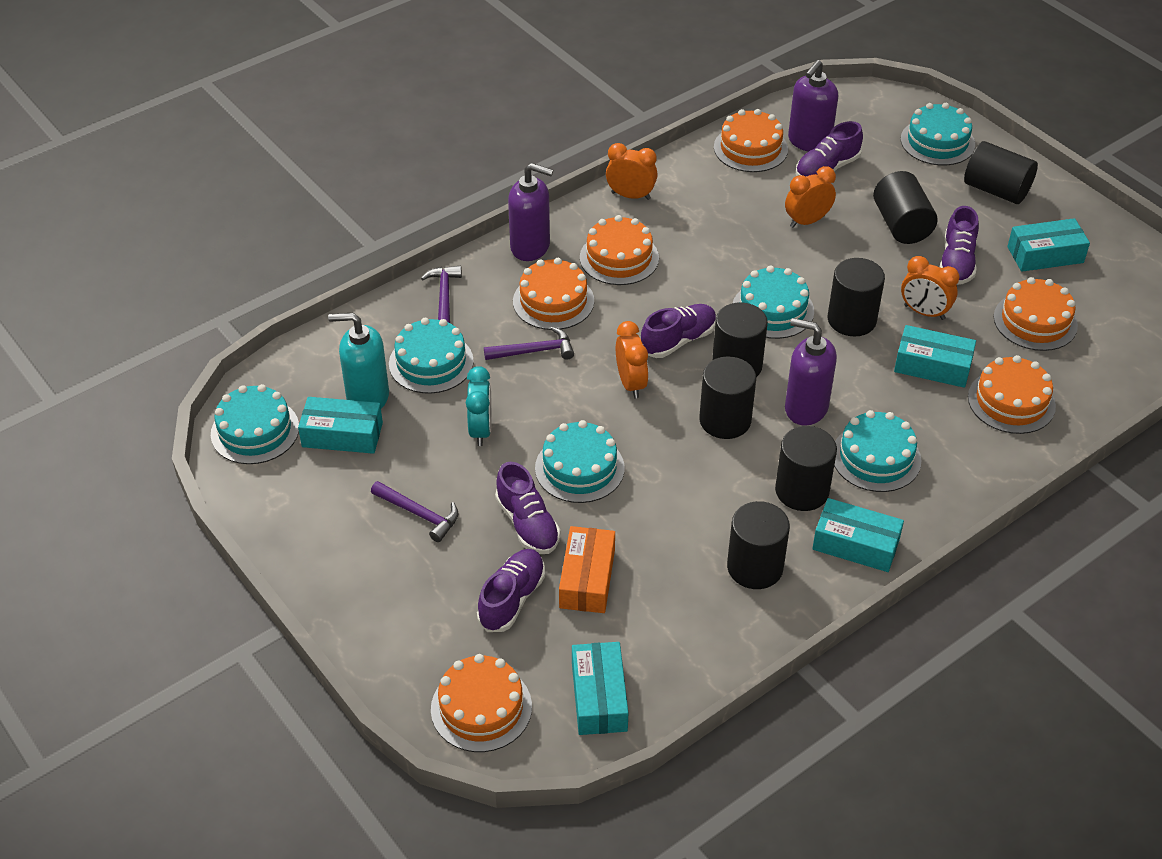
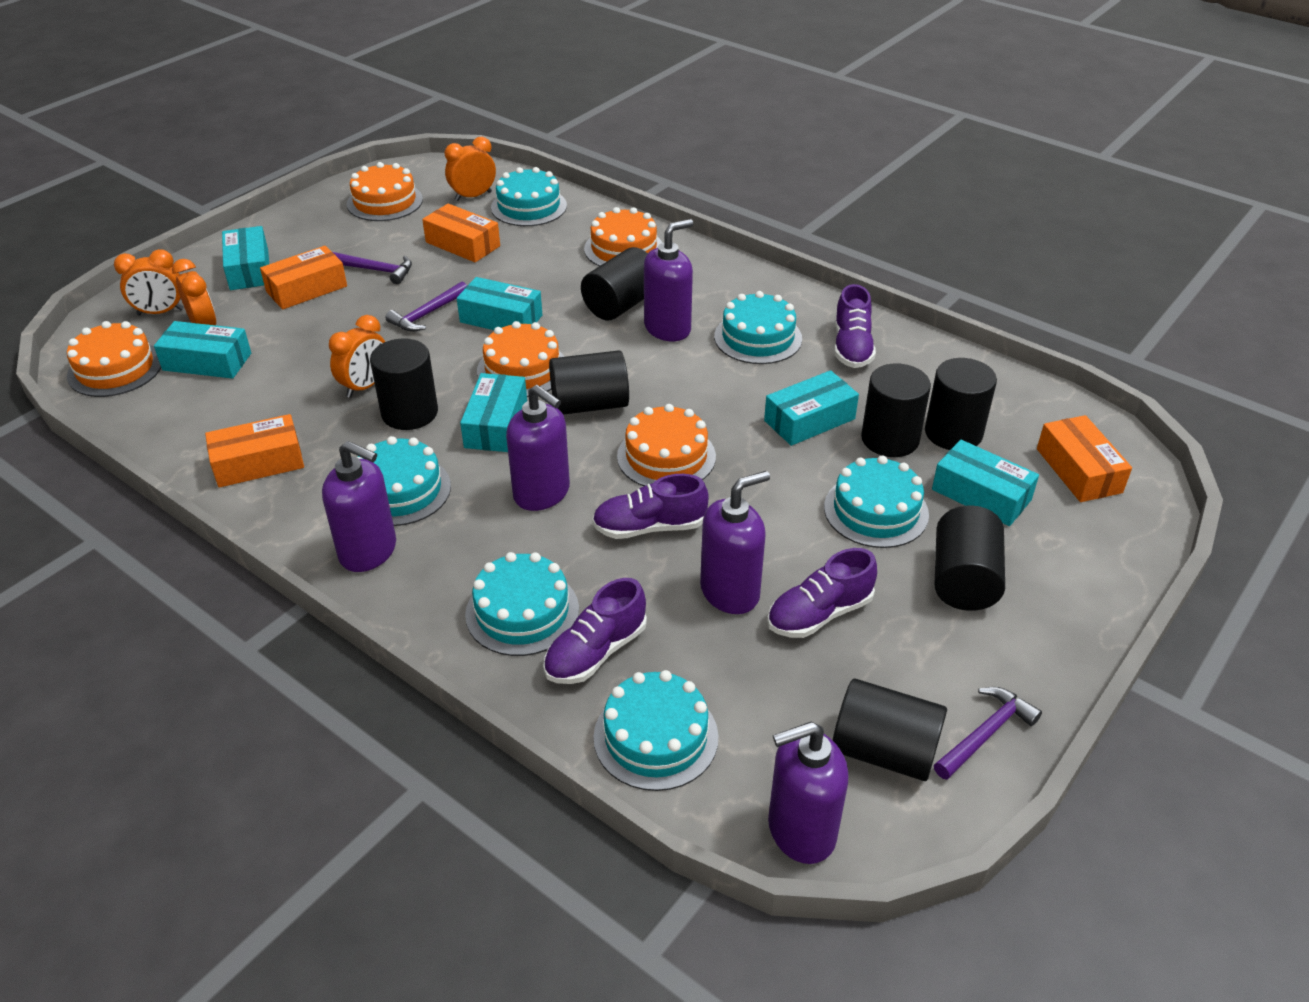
orange box: [559,526,615,613] = 1 -> [205,414,304,488] [260,246,347,309] [422,203,500,262] [1037,415,1132,502] = 4
orange cake: [431,654,532,752] [513,258,594,330] [580,215,659,285] [714,109,788,172] [968,355,1056,434] [994,277,1078,351] = 6 -> [67,321,161,397] [347,162,423,221] [477,321,565,397] [584,207,662,266] [617,404,716,486] = 5
purple shoe: [477,549,545,632] [495,462,560,554] [641,304,716,358] [796,121,863,177] [940,206,979,285] = 5 -> [543,578,647,684] [592,474,708,539] [767,548,877,638] [834,284,876,368] = 4
purple soap dispenser: [508,163,553,261] [785,318,837,425] [788,60,838,152] = 3 -> [322,441,396,572] [506,385,570,511] [644,219,693,341] [700,471,770,614] [768,722,848,864] = 5
turquoise box: [298,397,383,454] [572,642,628,735] [812,498,904,572] [894,325,976,388] [1007,218,1090,272] = 5 -> [154,321,251,379] [222,226,269,290] [457,277,542,330] [460,373,527,452] [764,370,859,446] [932,440,1039,526] = 6
turquoise clock: [466,366,492,446] = 1 -> none = 0
turquoise soap dispenser: [328,313,389,409] = 1 -> none = 0

